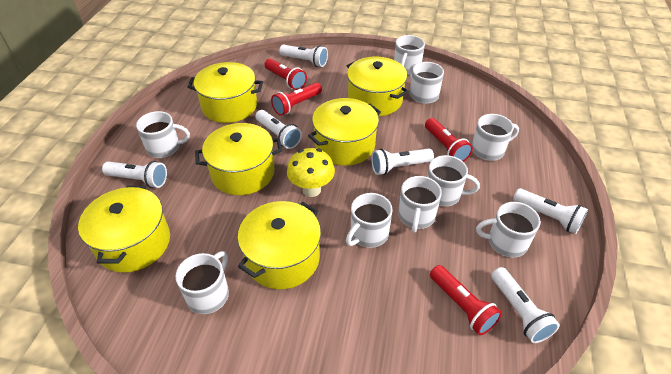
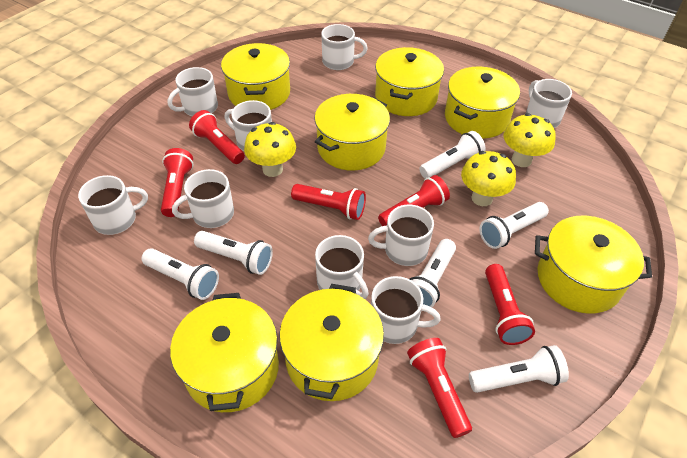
red flashlight: [264,59,307,90] [271,82,322,116] [425,118,473,162] [430,265,502,335] = 4 -> [161,148,193,217] [189,110,245,164] [291,184,366,220] [378,175,450,226] [407,338,472,438] [485,264,535,345] = 6
yellow mushroom: [287,148,335,197] = 1 -> [244,122,296,177] [461,151,516,206] [503,113,556,167] = 3
yellow pot: [78,186,170,273] [187,62,263,123] [195,123,282,195] [238,201,321,289] [308,98,381,166] [347,57,409,116] = 6 -> [170,293,279,412] [221,43,290,110] [279,284,384,401] [315,94,390,170] [375,47,444,116] [445,67,520,139] [535,216,652,314] = 7

